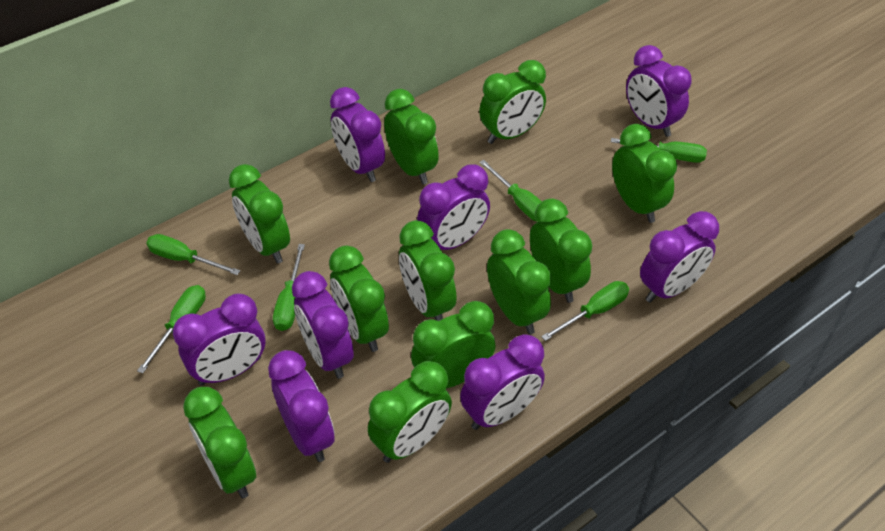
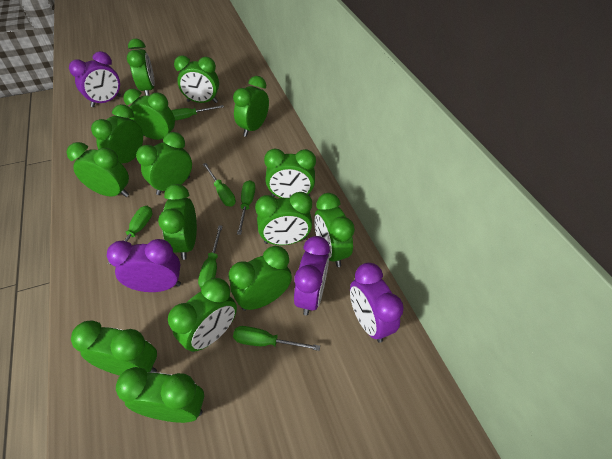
green clock: [183,387,256,499] [229,164,290,264] [329,246,389,352] [368,361,452,463] [384,89,439,184] [399,220,457,321] [411,301,496,388] [479,60,546,144] [487,229,551,334] [530,198,592,303] [612,124,677,223] = 11 -> [66,142,129,197] [71,320,157,376] [91,104,143,163] [116,367,204,423] [123,89,175,140] [127,39,155,96] [136,132,192,195] [158,184,197,260] [168,278,237,352] [174,55,219,103] [229,246,292,311] [233,76,269,137] [255,192,312,245] [264,149,316,198] [314,193,355,267] = 15
purple clock: [173,293,265,386] [268,350,335,462] [292,271,354,379] [330,87,385,182] [417,164,490,250] [460,334,545,430] [626,45,692,137] [640,211,719,303] = 8 -> [69,51,121,107] [107,239,181,292] [294,236,330,316] [350,263,404,343] = 4

